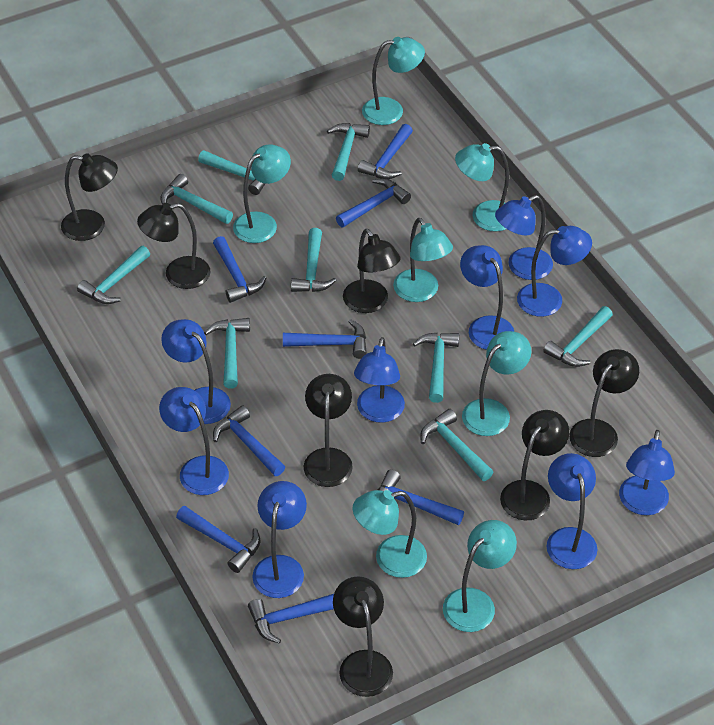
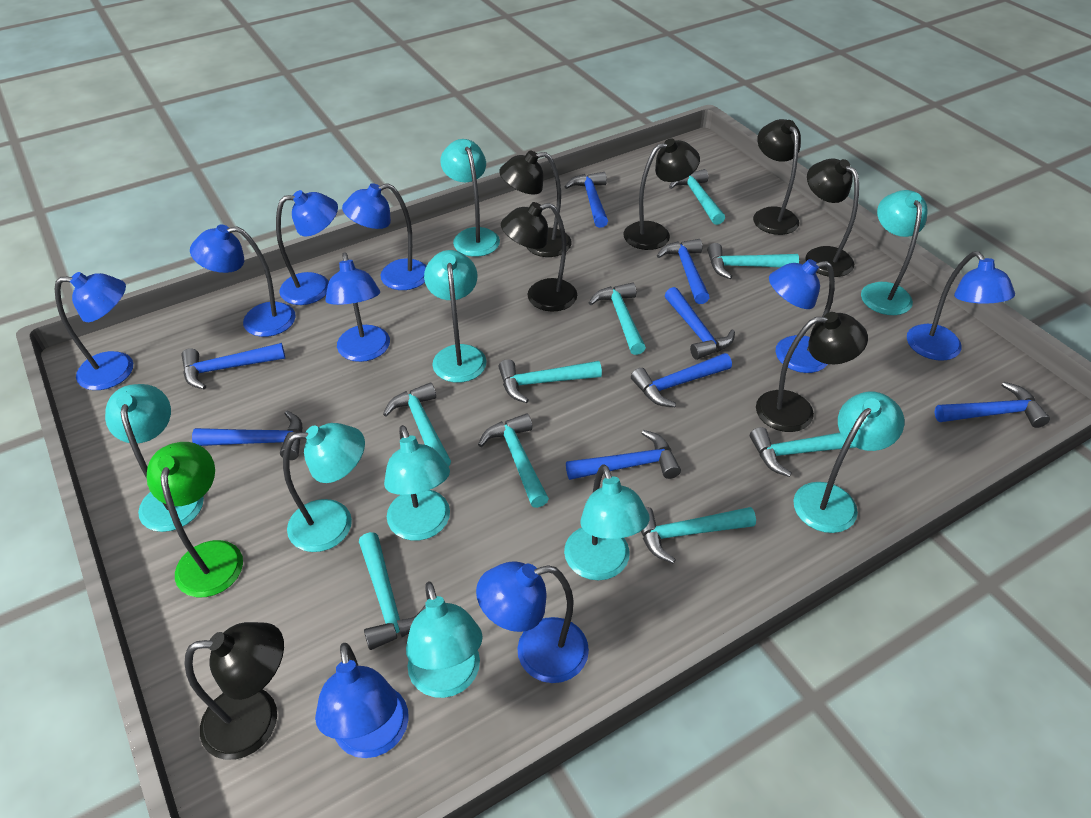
green lamp: none = 0 -> [147,442,243,597] = 1
turquoise lamp: [233,144,291,243] [353,490,427,578] [362,37,425,125] [393,218,453,302] [443,520,517,632] [455,143,509,231] [462,331,531,436] = 7 -> [105,384,204,532] [283,423,365,552] [384,425,450,541] [406,582,483,698] [424,250,487,383] [440,139,500,257] [564,464,650,581] [793,392,904,533] [861,190,927,315] = 9

